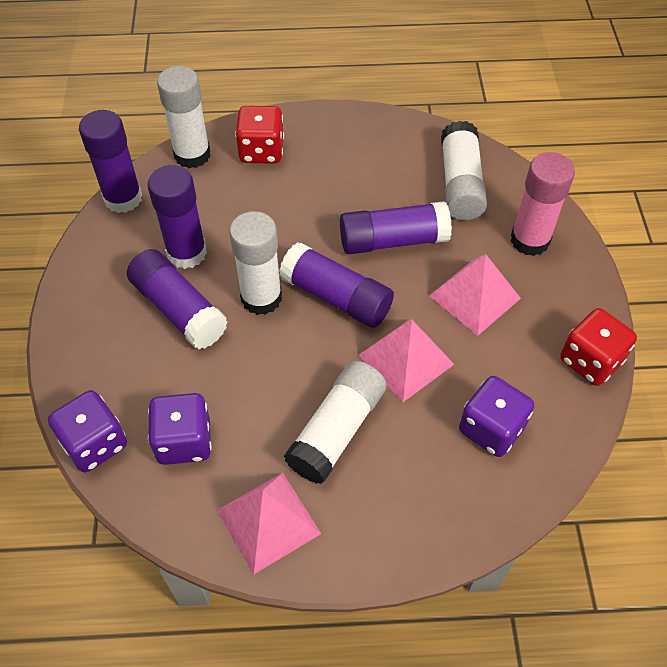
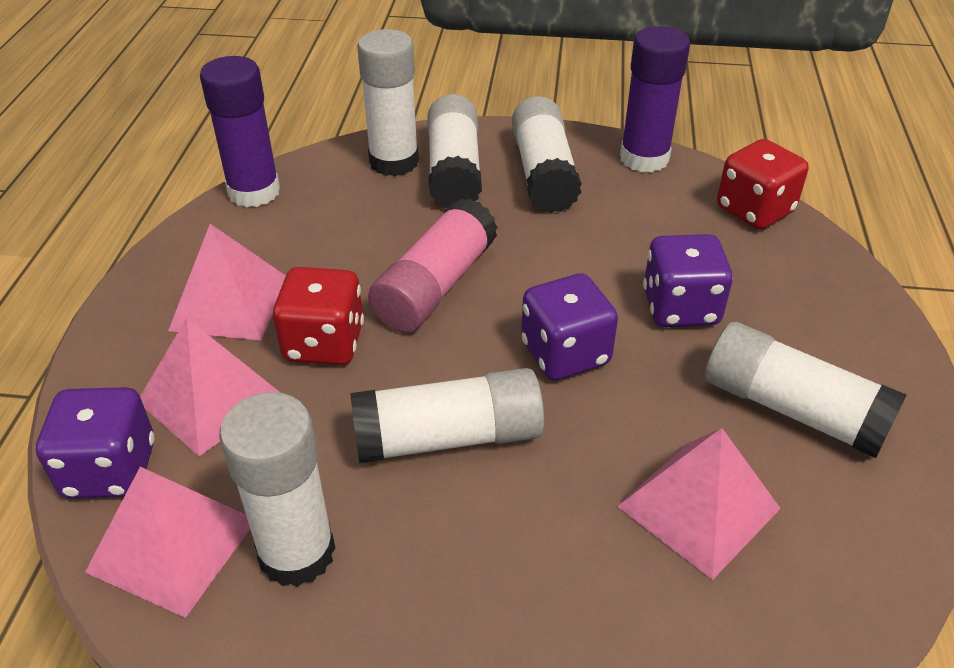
pink pyramid: [217,473,321,574] [358,319,454,402] [429,254,521,336] = 3 -> [85,467,250,618] [140,318,281,456] [168,224,286,340] [617,428,781,580] = 4
purple glue stick: [79,110,142,213] [127,249,228,349] [147,165,207,269] [279,242,394,328] [340,201,452,254] = 5 -> [200,56,280,208] [620,26,690,173] = 2
white glue stick: [157,66,210,168] [229,211,282,315] [284,361,387,484] [441,121,487,220] = 4 -> [219,392,335,587] [350,368,544,463] [357,29,419,176] [428,94,482,208] [512,96,582,213] [705,322,907,458] = 6

